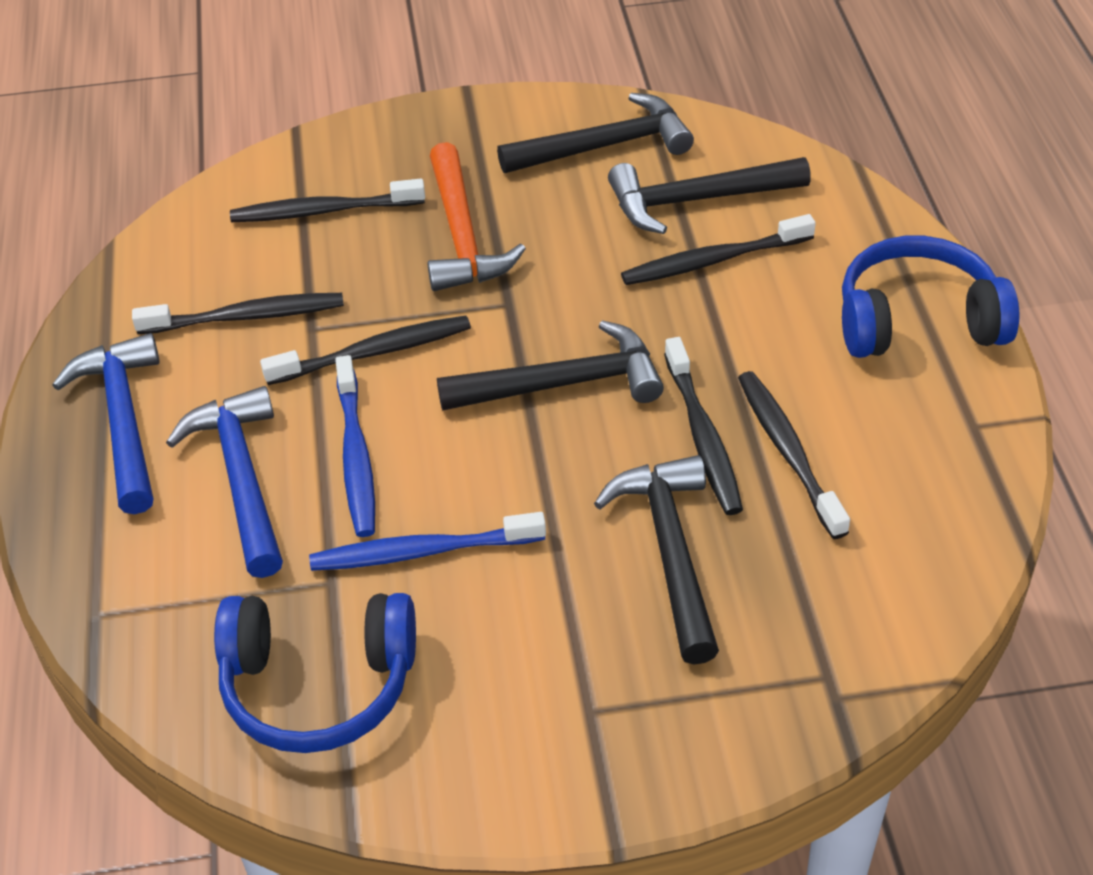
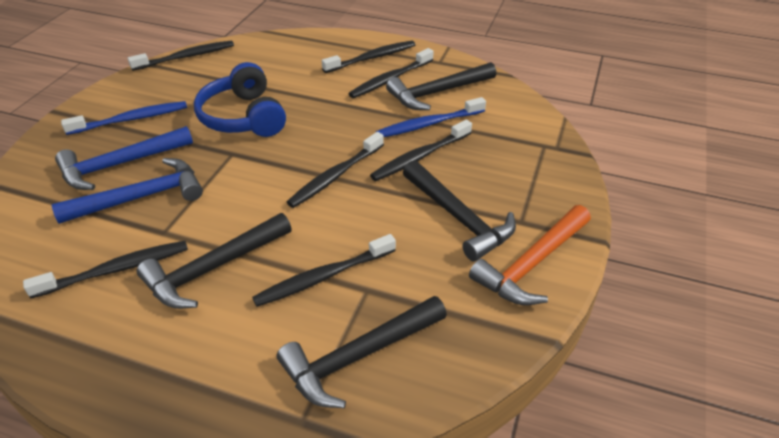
black toothbrush: [132,293,344,334] [230,179,425,222] [260,315,471,385] [621,214,816,285] [664,337,743,515] [738,371,850,539] = 6 -> [23,241,188,298] [128,40,234,71] [252,234,396,307] [287,132,384,208] [321,41,415,73] [348,48,434,98] [370,119,472,181] = 7
blue headphones: [214,593,416,753] [842,236,1019,358] = 2 -> [194,62,286,137] = 1

